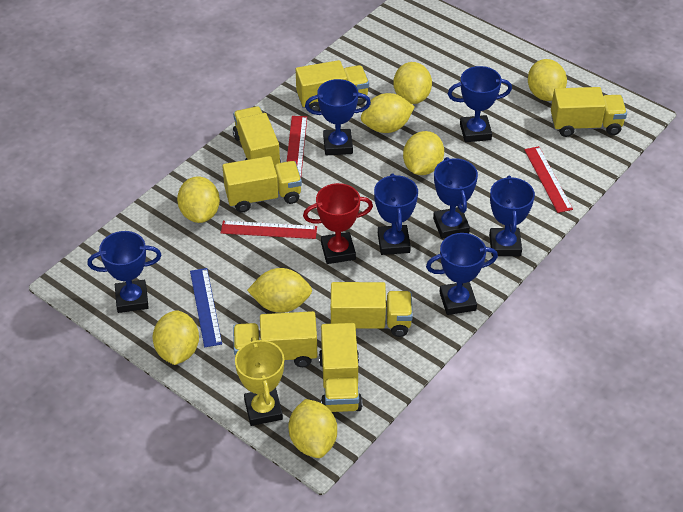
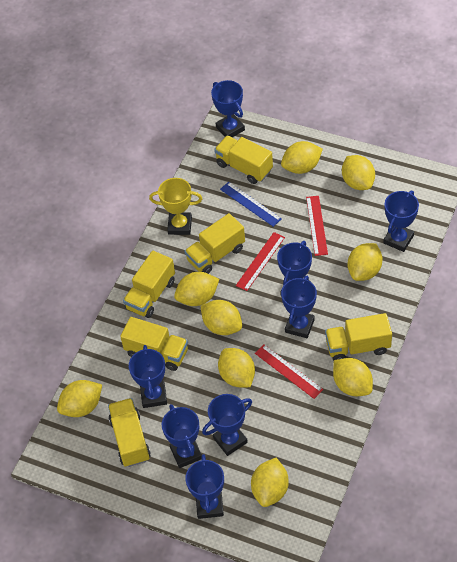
blue trophy: [88,231,161,313] [305,79,371,155] [374,174,418,255] [426,233,498,315] [433,157,478,239] [448,66,512,142] [489,176,535,256] = 7 -> [129,345,167,408] [162,404,202,468] [185,454,224,519] [202,394,252,456] [211,80,245,137] [277,241,312,293] [281,276,317,338] [384,191,419,252] = 8
red trophy: [303,183,373,264] = 1 -> none = 0
yellow lemon: [153,310,199,365] [177,176,220,223] [247,268,312,313] [289,399,337,458] [361,93,415,133] [393,62,432,104] [403,131,444,175] [528,59,567,101] = 8 -> [57,380,102,417] [174,272,219,306] [201,300,242,335] [218,348,255,387] [251,458,289,507] [281,141,323,174] [333,358,373,396] [342,155,375,190] [348,243,382,281] = 9
yellow truck: [222,156,302,212] [233,106,281,167] [233,311,317,367] [296,60,369,111] [319,323,362,412] [331,282,413,337] [551,87,627,137] = 7 -> [108,398,150,467] [120,317,188,371] [123,251,175,318] [185,213,245,274] [214,136,273,184] [325,313,392,361] = 6

